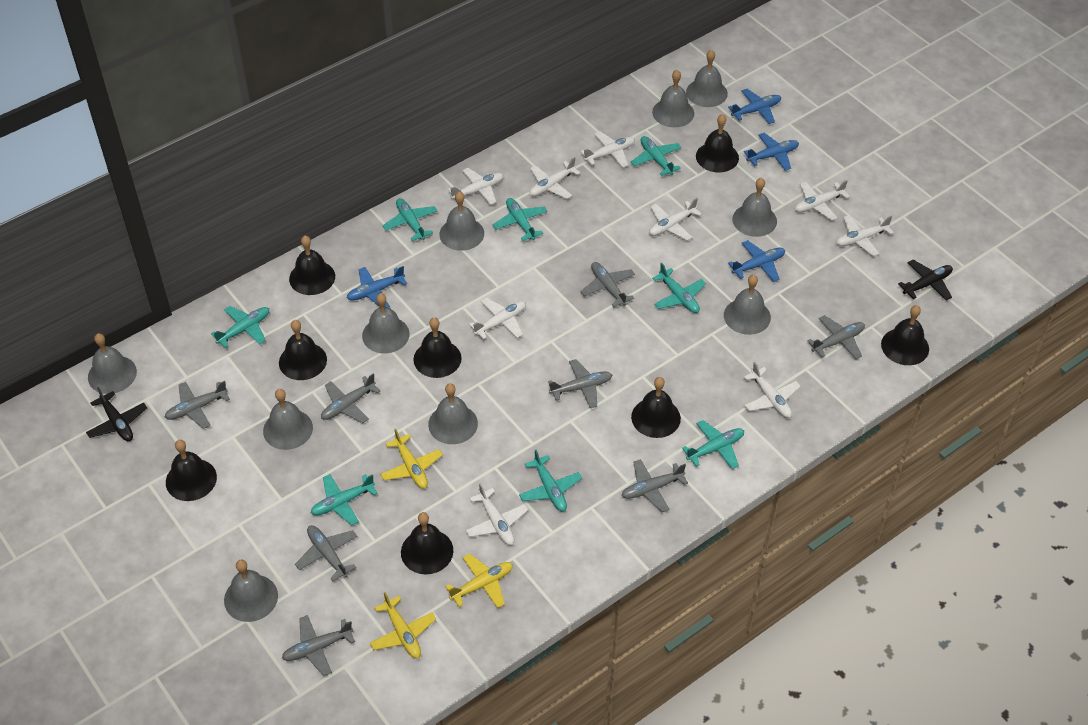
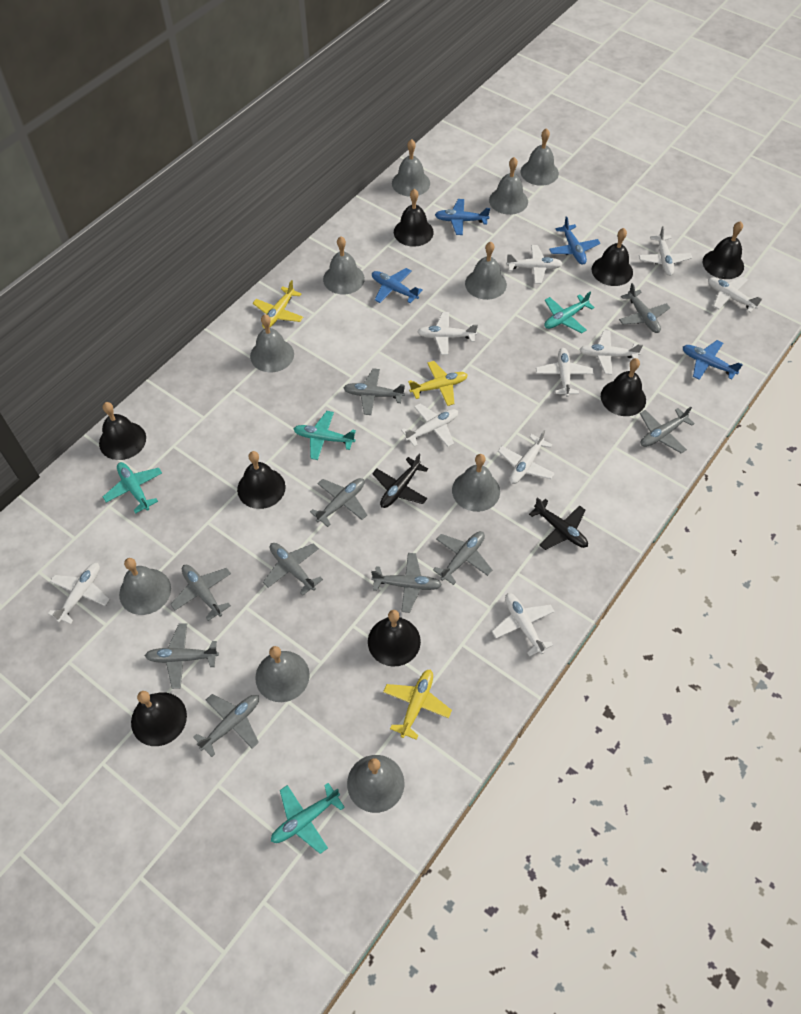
grey plane: [164,381,230,429] [282,615,355,676] [295,525,357,581] [321,374,380,423] [548,359,612,408] [580,262,635,307] [622,459,688,512] [807,315,865,359] = 8 -> [145,623,219,689] [170,565,231,621] [193,694,259,757] [263,543,323,596] [310,478,367,527] [343,368,405,415] [371,553,442,613] [433,531,492,585] [619,283,670,333] [640,407,695,453] = 10
turquoise plane: [211,306,269,348] [311,474,378,526] [382,198,437,241] [493,198,547,241] [519,450,582,512] [631,136,682,176] [652,263,706,313] [682,420,744,469] = 8 -> [103,462,162,514] [271,783,345,854] [294,411,356,460] [544,291,595,334] = 4
white plane: [448,168,503,205] [465,483,528,545] [469,298,526,340] [530,157,580,199] [581,131,635,168] [649,198,702,241] [744,362,801,418] [795,180,850,221] [836,215,894,256] = 9 -> [48,563,110,624] [401,404,458,447] [417,312,478,355] [492,593,555,657] [498,430,555,484] [506,245,563,284] [536,348,594,397] [579,330,643,375] [639,226,692,276] [708,276,762,312] = 10

